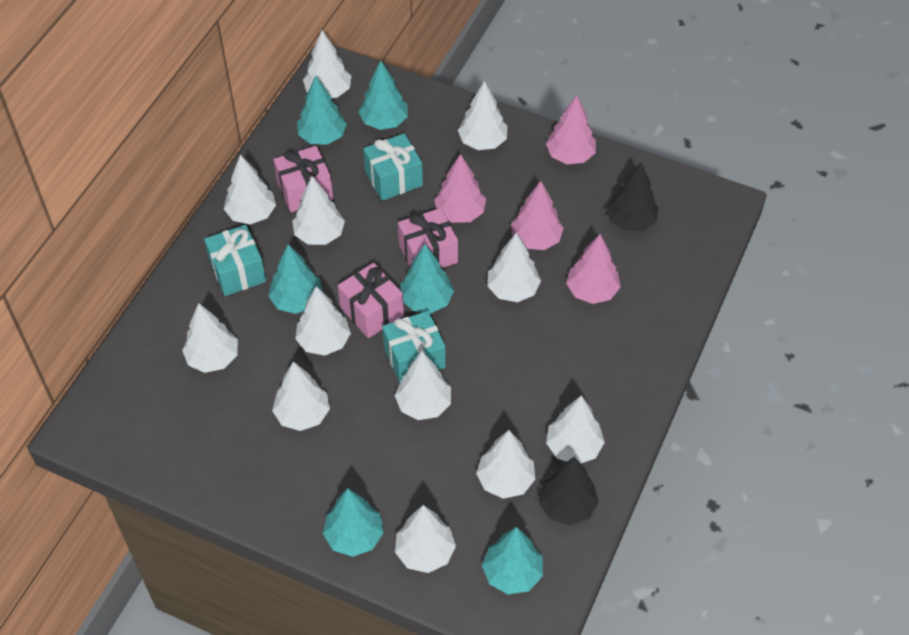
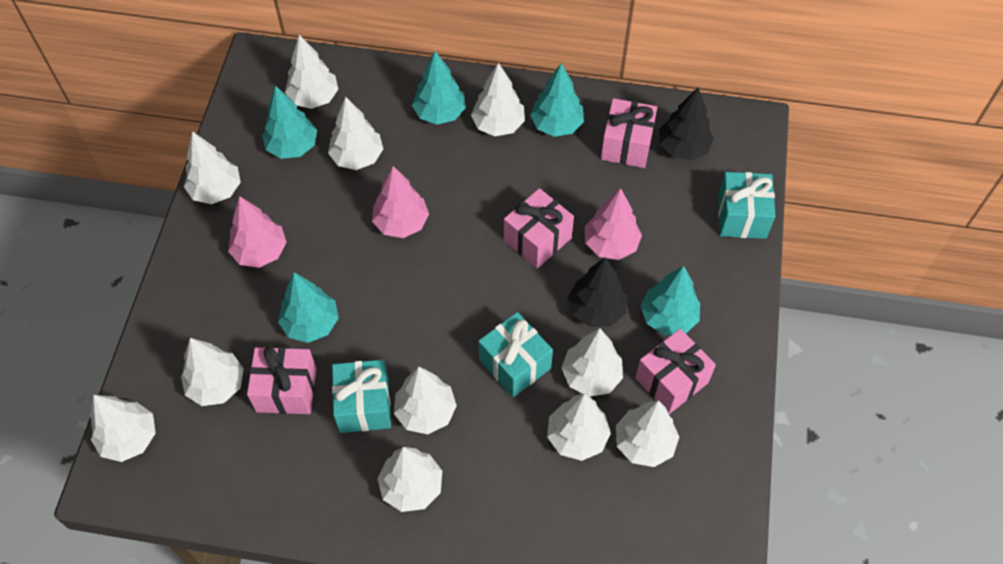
pink gift: [273,146,333,213] [338,263,404,338] [398,208,458,268] = 3 -> [247,347,317,414] [504,188,574,269] [601,98,657,168] [635,329,716,414] = 4
pink tree: [434,154,486,223] [511,181,564,250] [546,95,596,164] [566,234,621,304] = 4 -> [228,196,287,268] [372,166,429,238] [585,188,642,260] = 3
turquoise tree: [268,244,323,314] [297,75,347,145] [323,488,384,557] [359,61,408,130] [400,244,454,313] [482,527,543,594] = 6 -> [262,85,317,159] [278,273,339,343] [412,51,466,125] [530,63,584,137] [640,266,700,335] = 5
white tree: [182,303,238,373] [224,154,276,224] [272,361,330,431] [292,176,345,245] [295,286,351,356] [303,30,352,98] [395,351,451,420] [395,505,456,573] [458,81,507,150] [476,430,535,499] [487,232,541,302] [546,395,605,464] = 12 -> [90,395,156,462] [181,338,244,406] [184,131,241,204] [285,35,338,109] [328,97,383,170] [377,446,442,512] [394,367,457,434] [471,63,525,136] [547,393,611,461] [561,328,623,397] [616,400,679,467] = 11

